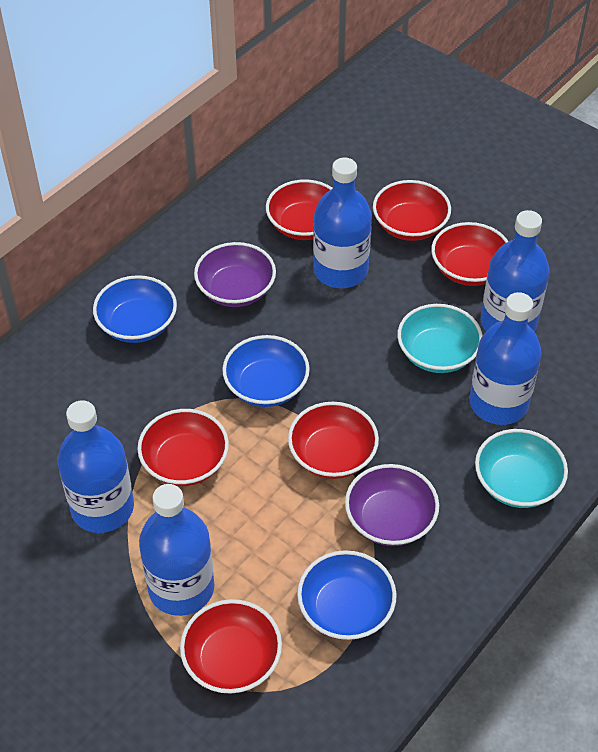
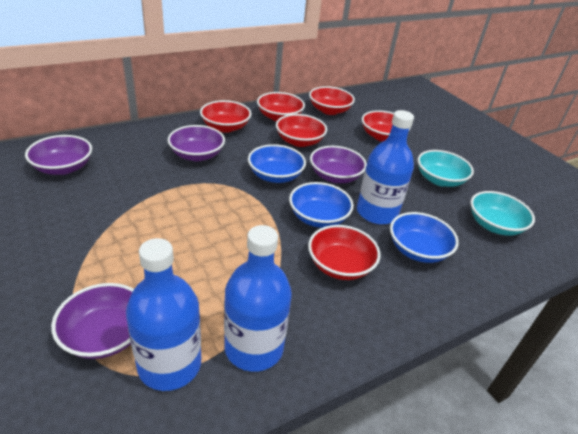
blue bottle: [57,400,134,533] [139,484,214,616] [313,158,372,288] [469,292,542,425] [481,210,550,332] = 5 -> [126,238,201,391] [224,225,292,372] [357,110,414,224] = 3
purple bowl: [194,242,276,307] [345,464,439,546] = 2 -> [25,135,92,175] [51,283,134,359] [167,125,225,161] [310,146,367,183] = 4

